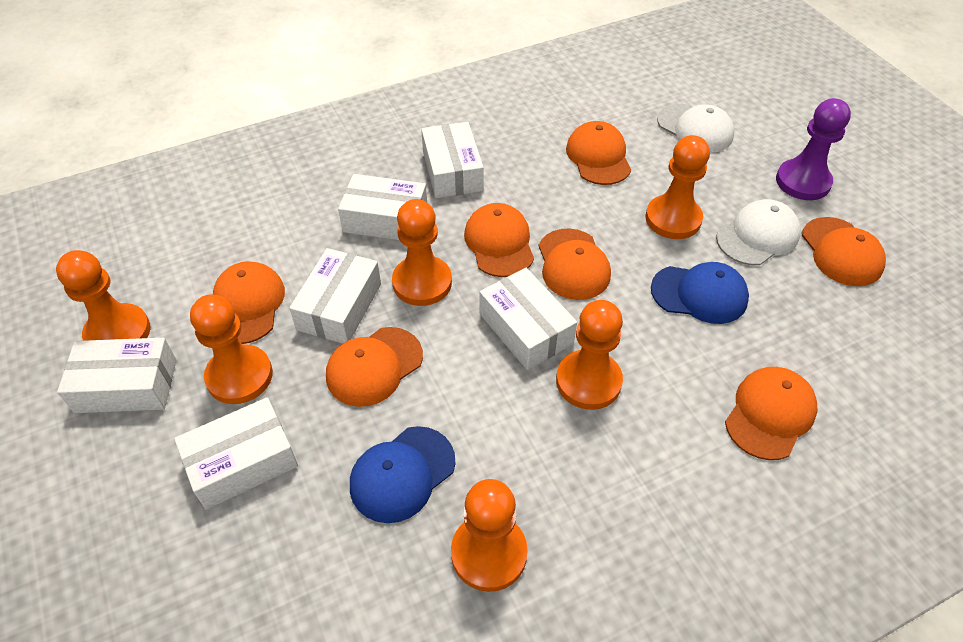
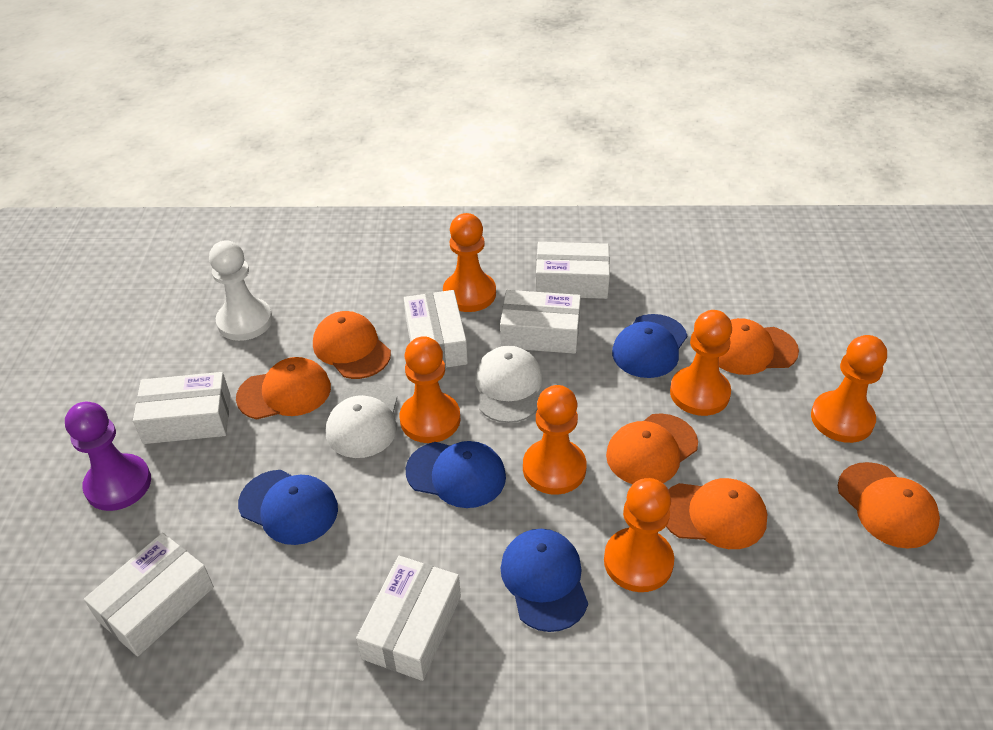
blue cap: [350,426,455,523] [651,262,749,324] = 2 -> [238,470,338,545] [405,441,506,508] [501,529,588,632] [612,314,687,378] = 4
orange cap: [213,261,285,344] [326,327,423,407] [464,203,534,277] [539,229,611,300] [566,121,631,185] [725,367,818,460] [802,217,886,286] = 7 -> [236,357,331,419] [313,311,391,379] [606,413,698,484] [666,478,767,549] [719,318,799,375] [838,462,940,549] = 6
white pawn: none = 0 -> [209,240,273,341] = 1

